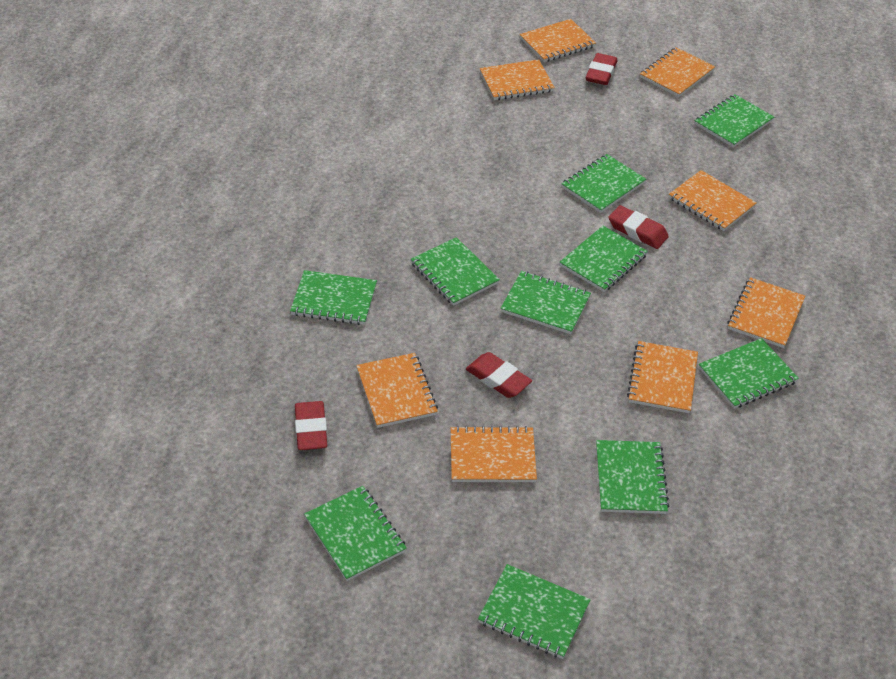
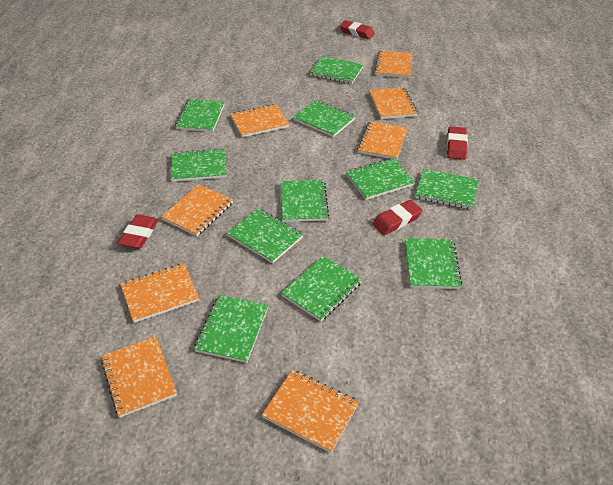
green notebook: [290,270,377,325] [304,486,407,581] [411,237,500,306] [478,564,591,659] [500,271,591,334] [560,226,648,292] [561,154,646,213] [596,440,669,514] [695,94,774,147] [699,338,799,409] = 10 -> [171,148,227,182] [175,99,225,132] [194,295,268,363] [227,208,304,263] [281,180,329,222] [281,256,362,322] [293,100,355,137] [310,56,364,84] [346,158,415,200] [405,238,462,289] [415,169,479,210] = 11

